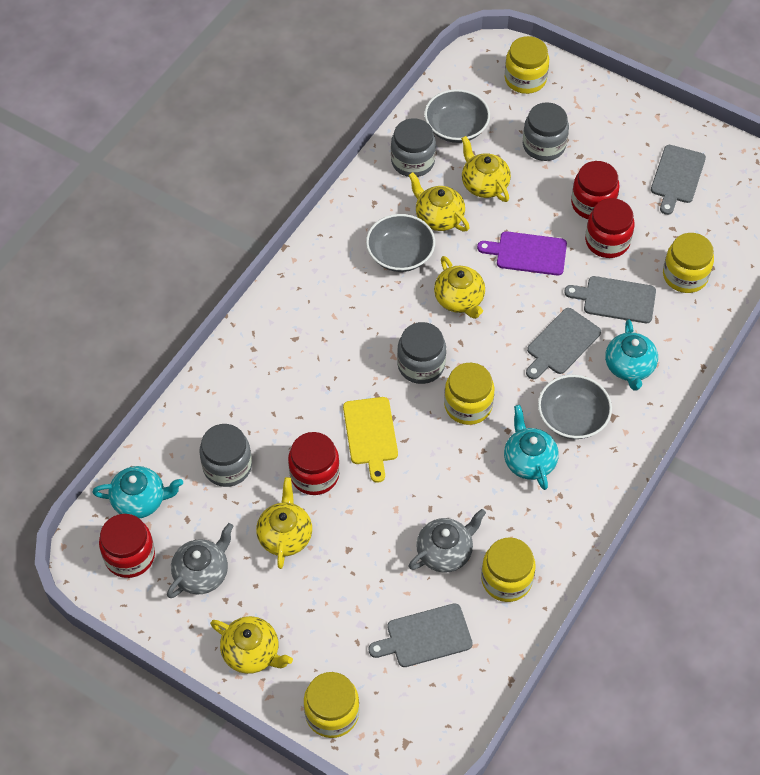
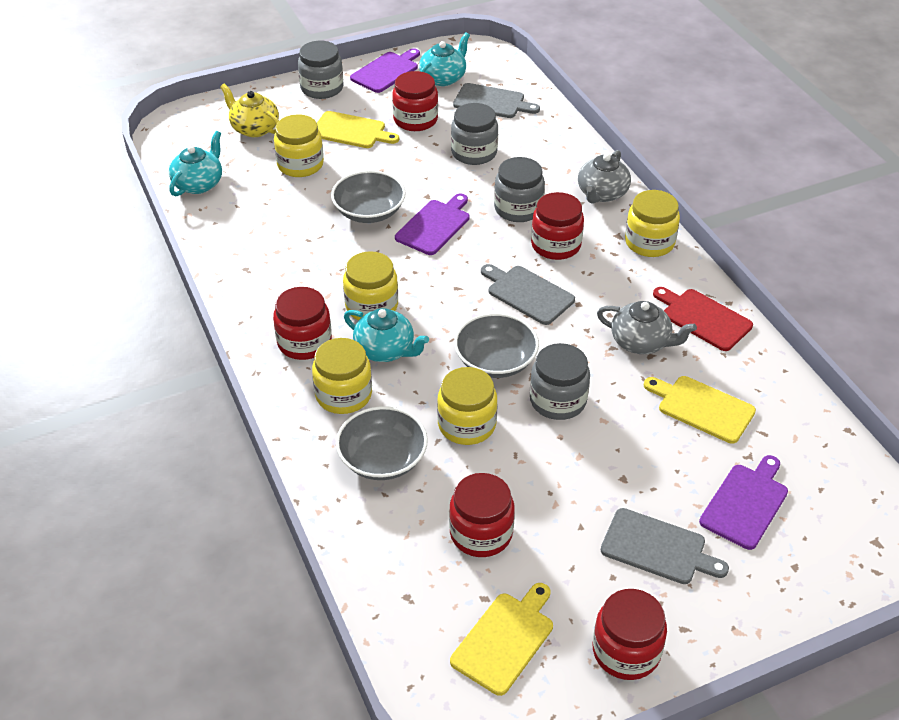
grey cutting board: [369,603,473,667] [526,308,601,379] [564,276,656,323] [651,145,706,215] = 4 -> [453,83,540,118] [481,264,575,325] [601,508,729,584] = 3
purple cutting board: [477,231,567,276] = 1 -> [350,48,420,93] [395,194,470,255] [699,455,788,550] = 3
red cutting board: none = 0 -> [653,287,753,351] = 1
red jar: [99,514,155,578] [288,432,340,495] [571,161,620,219] [585,198,635,258] = 4 -> [273,287,332,360] [392,71,438,131] [449,473,515,557] [531,192,584,260] [593,589,667,680] = 5
yellow cutting board: [343,397,398,483] = 1 -> [317,111,399,148] [450,583,553,696] [644,376,756,444] = 3
yellow teapot: [210,616,293,674] [256,477,312,569] [408,172,470,231] [434,256,485,319] [461,136,511,202] = 5 -> [220,84,279,137] = 1

